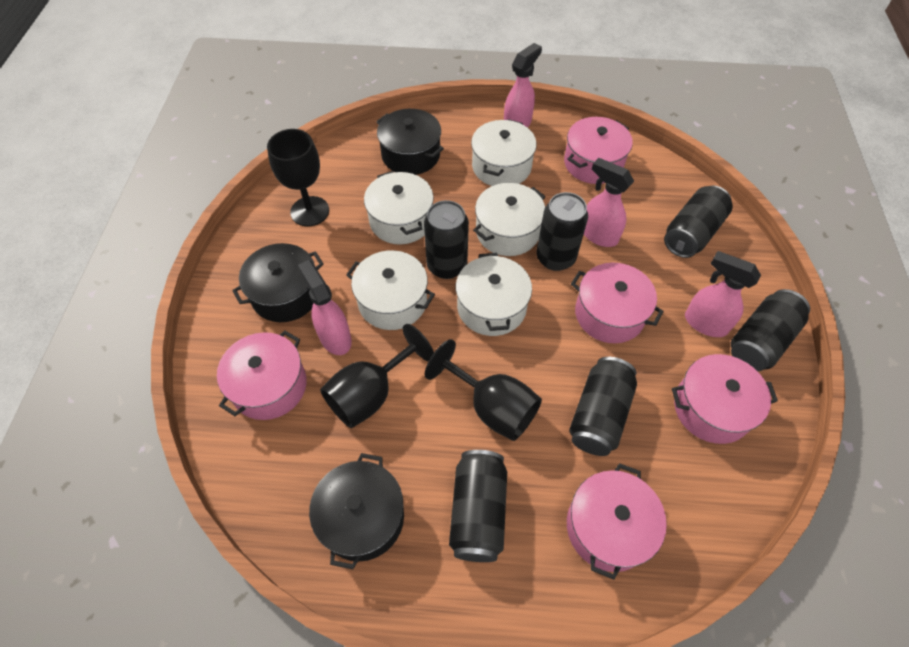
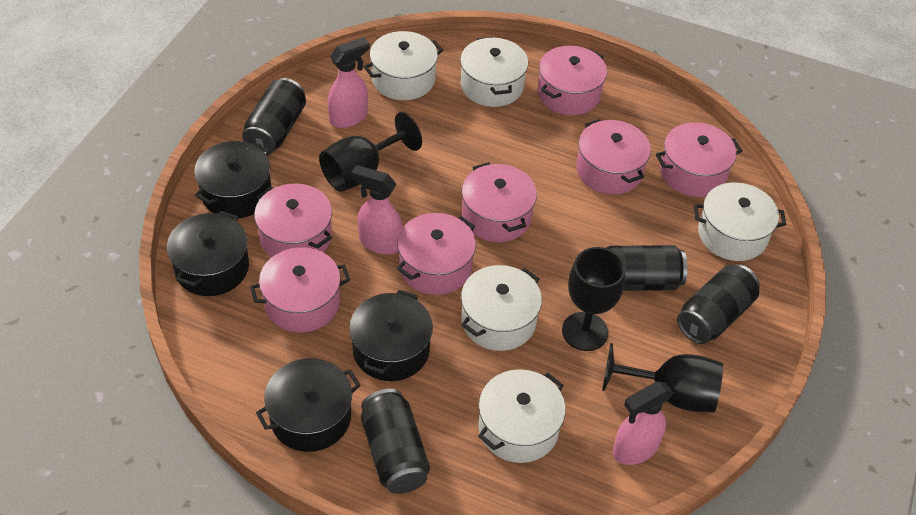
black can: [424,200,469,279] [449,450,507,562] [536,192,588,271] [569,357,637,456] [664,185,733,258] [731,289,810,371] = 6 -> [242,78,306,154] [361,389,430,494] [606,245,688,291] [677,264,760,344] = 4
black pot: [232,243,324,322] [309,453,404,569] [376,109,444,175] = 3 -> [167,211,249,296] [194,141,271,218] [256,358,361,452] [349,290,433,381] = 4
pink pot: [217,330,307,420] [564,117,633,184] [567,463,667,580] [571,263,664,343] [672,354,778,444] = 5 -> [250,247,350,332] [254,183,332,257] [397,213,476,295] [462,162,537,242] [538,46,607,115] [576,119,651,195] [656,122,742,197] = 7
pink spray bottle: [298,260,352,355] [504,43,542,127] [584,158,634,247] [685,251,761,337] = 4 -> [328,37,370,128] [351,165,403,254] [613,381,674,465] = 3

